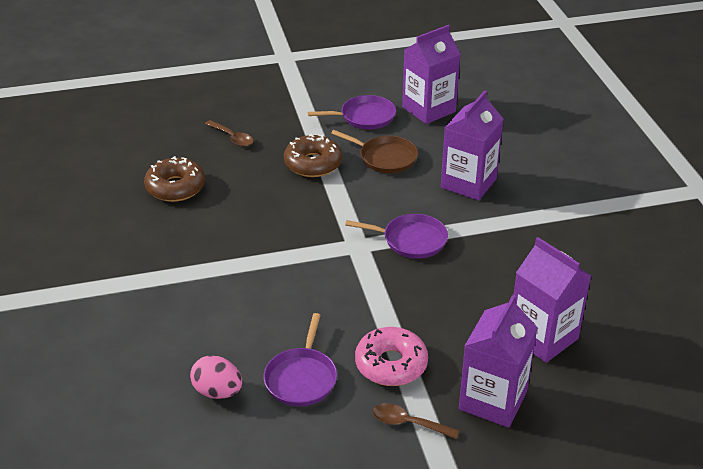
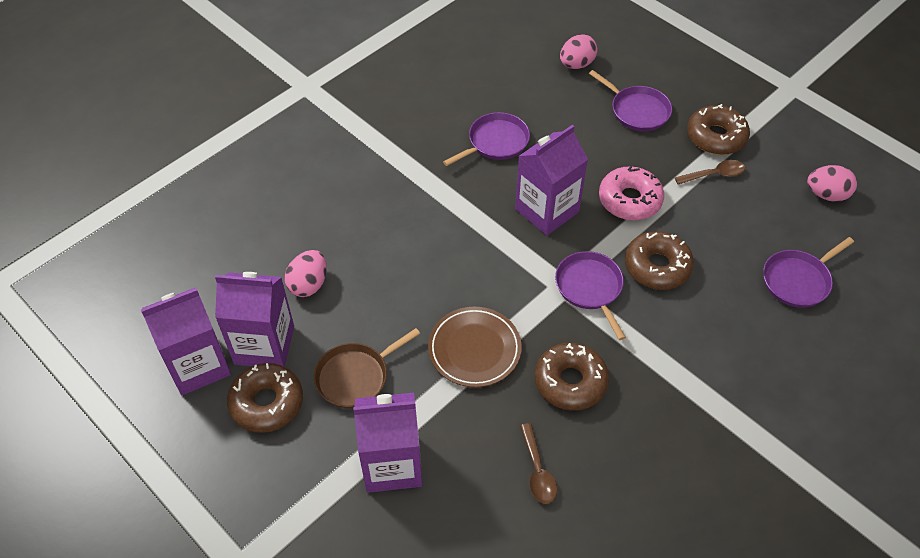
brown donut: [144,156,205,202] [284,134,342,177] = 2 -> [227,363,303,433] [535,343,609,411] [625,231,694,290] [687,104,750,155] = 4
brown plate: none = 0 -> [428,307,522,387] = 1
pink egg: [190,355,242,399] = 1 -> [285,250,327,297] [560,34,597,69] [807,165,857,202] = 3
purple pan: [264,313,337,407] [308,95,396,129] [345,214,448,259] = 3 -> [443,112,530,166] [555,251,626,340] [589,70,672,131] [763,237,854,308] = 4

